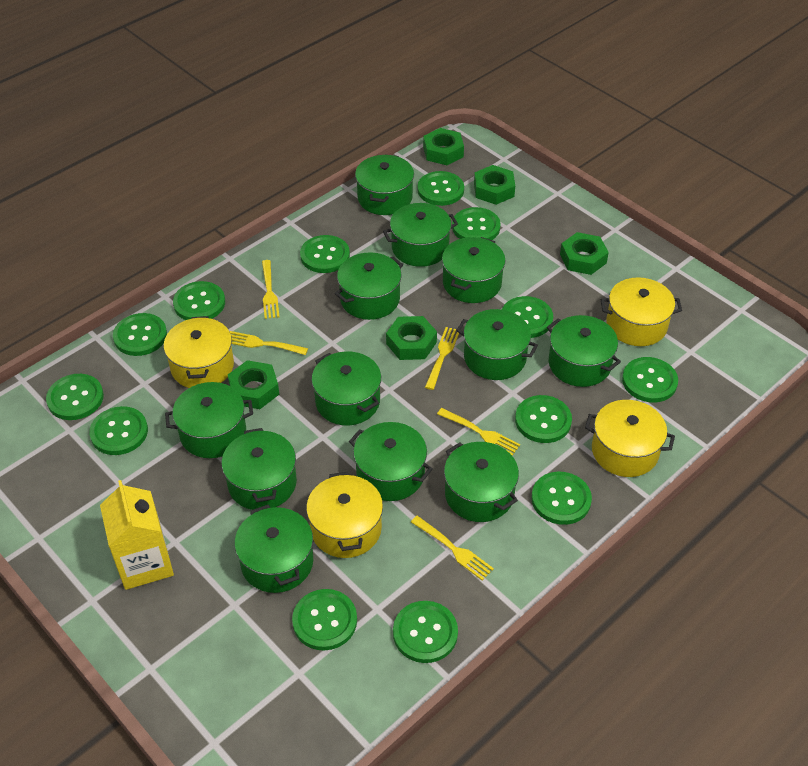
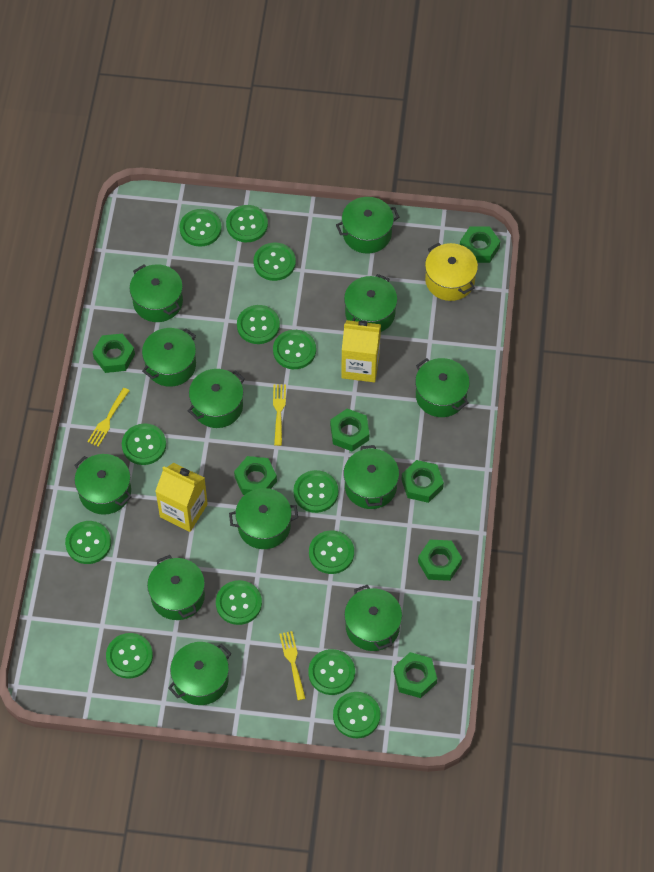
green nut: [228,360,279,409] [386,316,437,360] [423,128,464,165] [474,165,515,205] [560,232,609,275] = 5 -> [93,334,135,373] [234,456,277,495] [330,408,369,452] [394,652,437,698] [401,460,444,503] [418,540,462,581] [460,226,500,263] = 7
yellow carton: [100,480,174,590] = 1 -> [155,463,208,532] [341,320,381,382] = 2
yellow fork: [230,331,308,355] [262,260,279,319] [411,516,494,581] [425,327,459,390] [437,408,520,456] = 5 -> [87,388,130,447] [273,384,286,446] [279,631,306,700] = 3
yellow pot: [163,316,234,388] [306,472,383,558] [585,400,675,477] [601,277,682,346] = 4 -> [425,243,478,301] = 1

